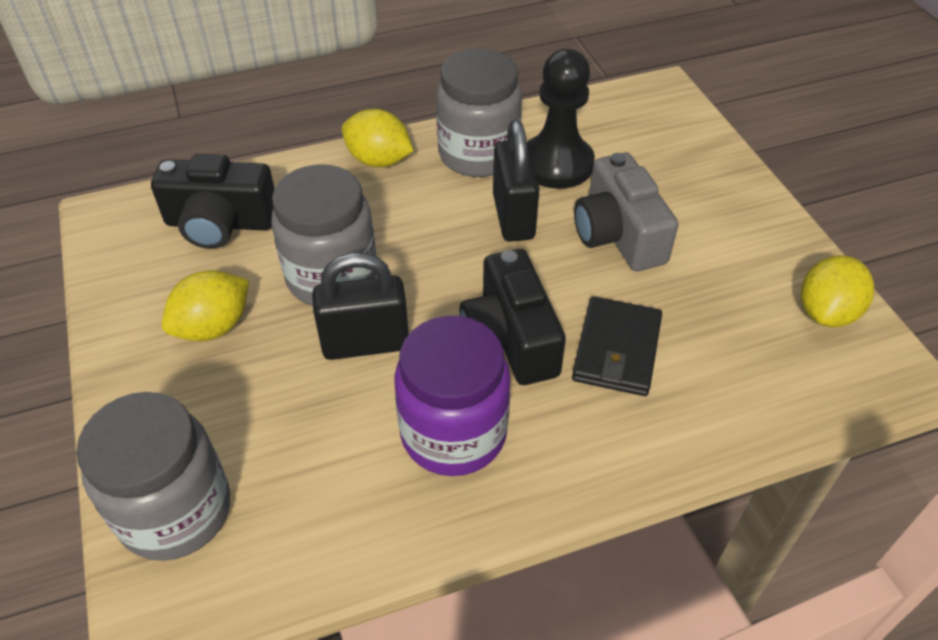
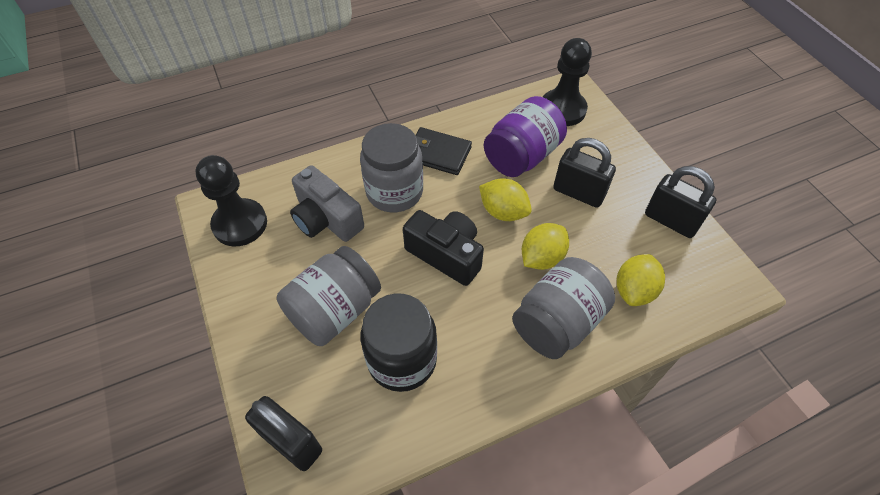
black camera: [151,154,275,249] [459,249,566,385] = 2 -> [403,210,484,286] = 1
black jar: none = 0 -> [360,294,437,392] = 1
black padlock: [312,253,409,360] [493,120,539,242] = 2 -> [245,396,322,471] [553,138,616,208] [645,166,717,238] = 3
black pawn: [527,49,595,189] = 1 -> [196,155,267,247] [543,38,592,126] = 2

